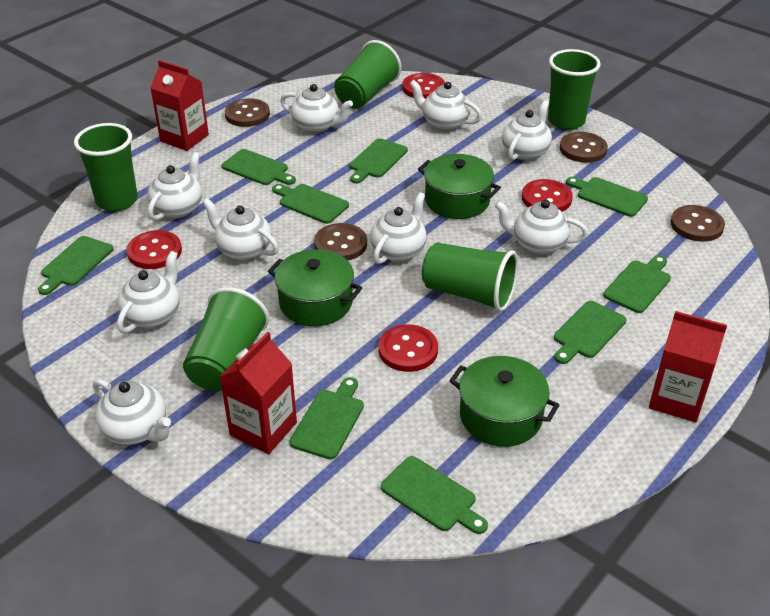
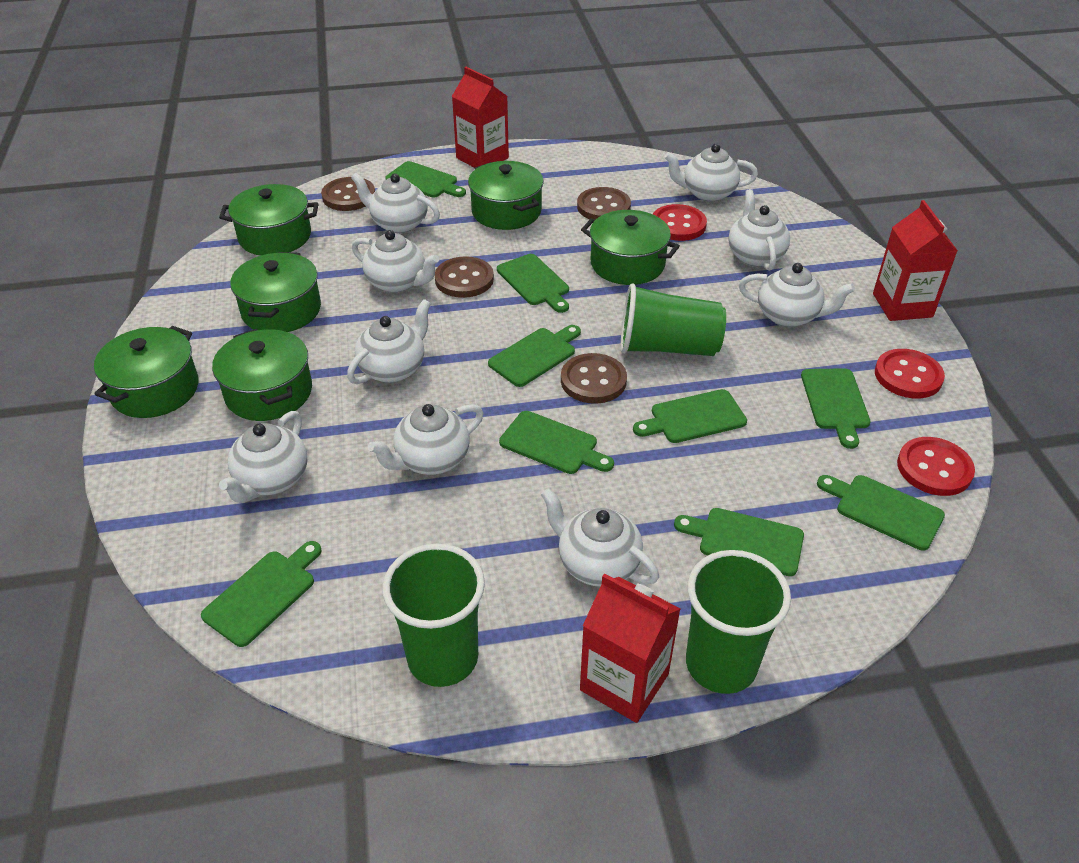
green cup: [74,123,138,212] [183,287,269,391] [334,40,402,109] [422,242,518,312] [548,49,600,130] = 5 -> [382,543,485,687] [621,283,726,356] [686,550,791,694] = 3
green pot: [268,249,362,326] [418,154,501,219] [449,356,559,447] = 3 -> [94,326,199,418] [212,329,312,421] [219,184,318,256] [230,252,321,332] [468,161,544,230] [581,210,680,285] = 6
red button: [127,230,182,269] [378,324,438,372] [402,73,445,99] [522,179,573,212] = 4 -> [653,204,707,241] [875,349,945,399] [897,437,975,496] = 3

